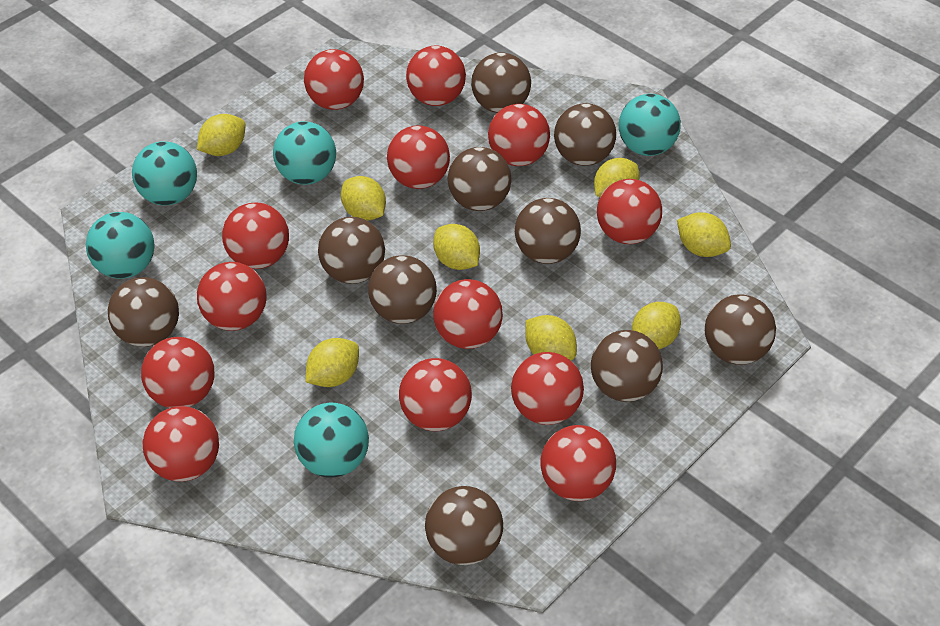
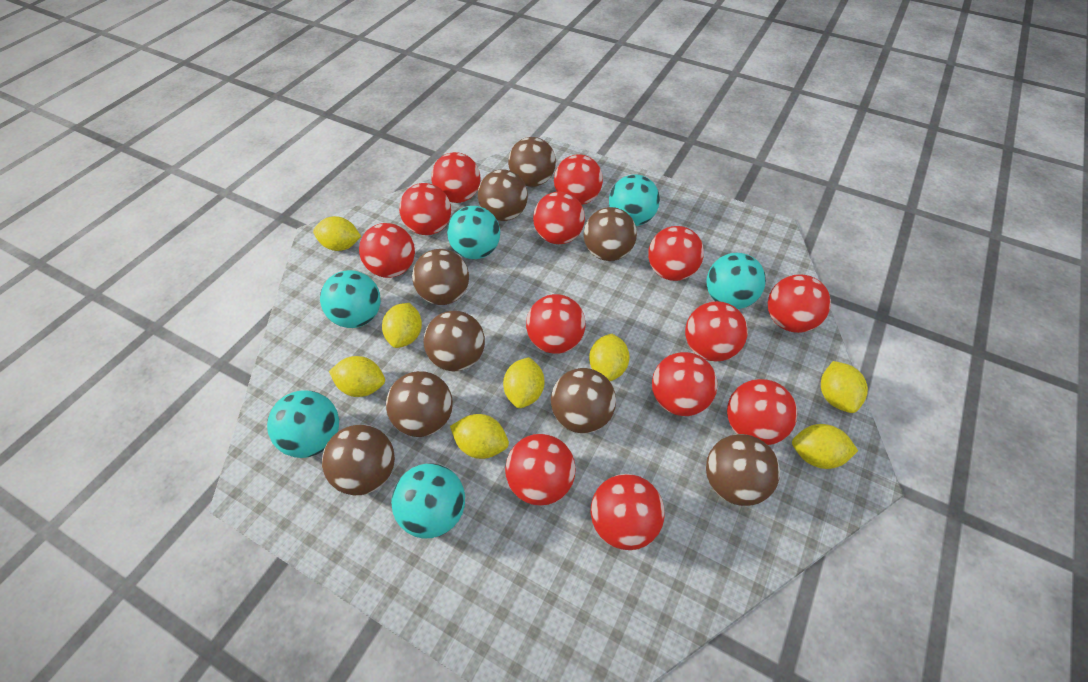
brown ball: [108,277,179,347] [318,217,385,284] [368,255,437,324] [425,486,503,565] [448,147,512,211] [471,52,531,113] [515,198,581,264] [554,103,616,166] [591,330,663,402] [705,294,776,365] = 10 -> [322,425,395,495] [386,371,453,437] [412,249,469,305] [424,311,485,371] [478,169,528,221] [508,137,556,187] [551,368,616,433] [584,207,637,261] [706,434,780,506] = 9
turquoise ball: [86,212,155,279] [132,141,197,205] [273,121,336,185] [294,403,369,477] [619,94,681,156] = 5 -> [267,390,339,458] [320,270,381,328] [391,463,465,538] [447,206,500,259] [609,174,660,226] [707,253,766,309] = 6

